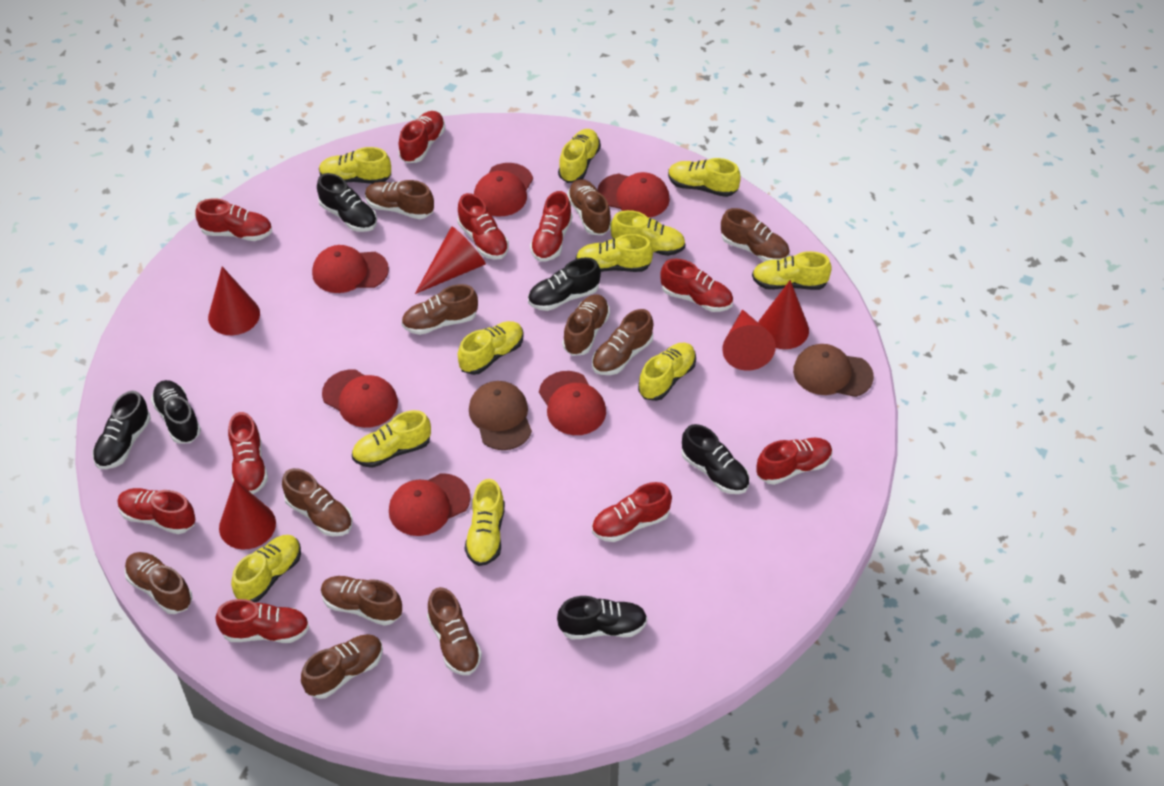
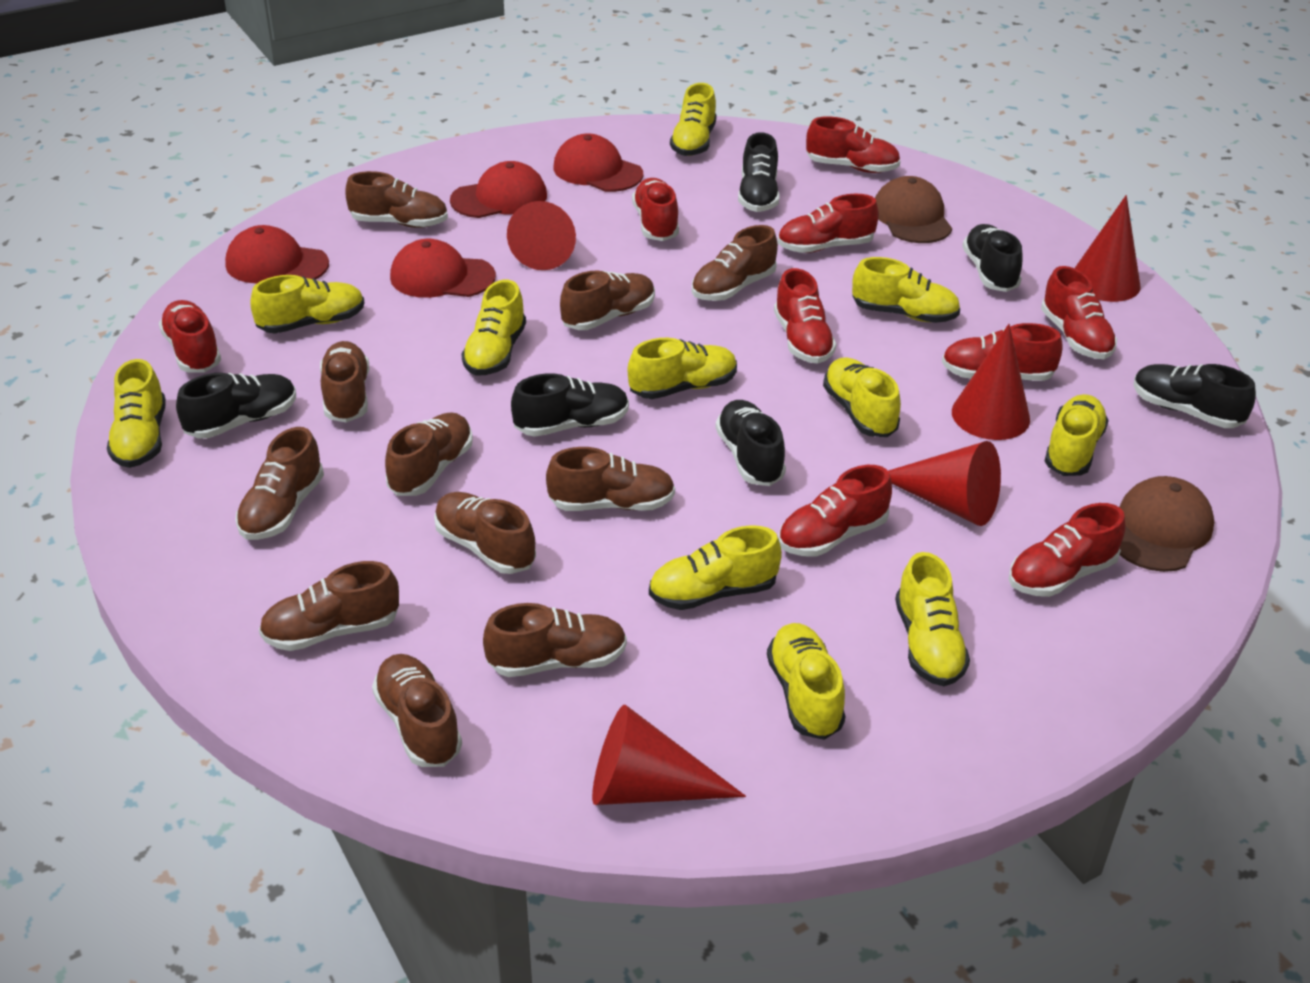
red cap: [312,245,389,293] [322,370,398,428] [389,473,471,536] [474,163,533,217] [539,371,606,435] [597,172,670,218] = 6 -> [225,225,329,283] [390,239,496,298] [450,161,547,218] [553,134,643,192] = 4
red shoe: [118,488,195,534] [196,199,272,241] [216,599,309,643] [228,412,268,494] [398,111,445,163] [457,193,509,260] [530,191,572,262] [592,482,672,542] [660,259,733,312] [756,438,833,485] = 10 -> [159,300,221,373] [632,178,679,241] [774,268,836,364] [777,194,879,253] [778,465,892,557] [806,116,900,173] [942,323,1063,381] [1009,503,1126,597] [1041,266,1117,359] = 9

